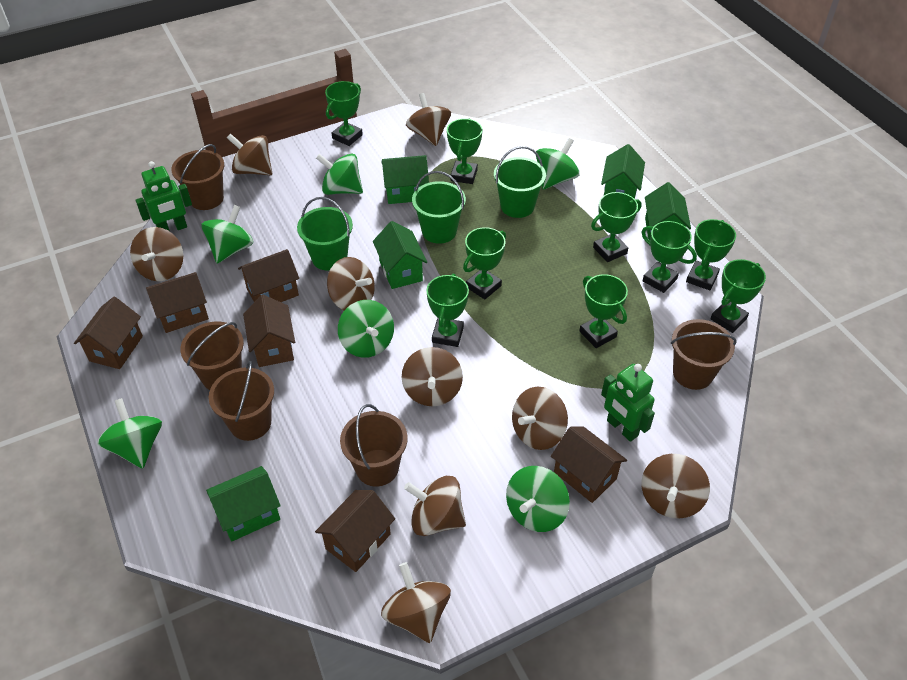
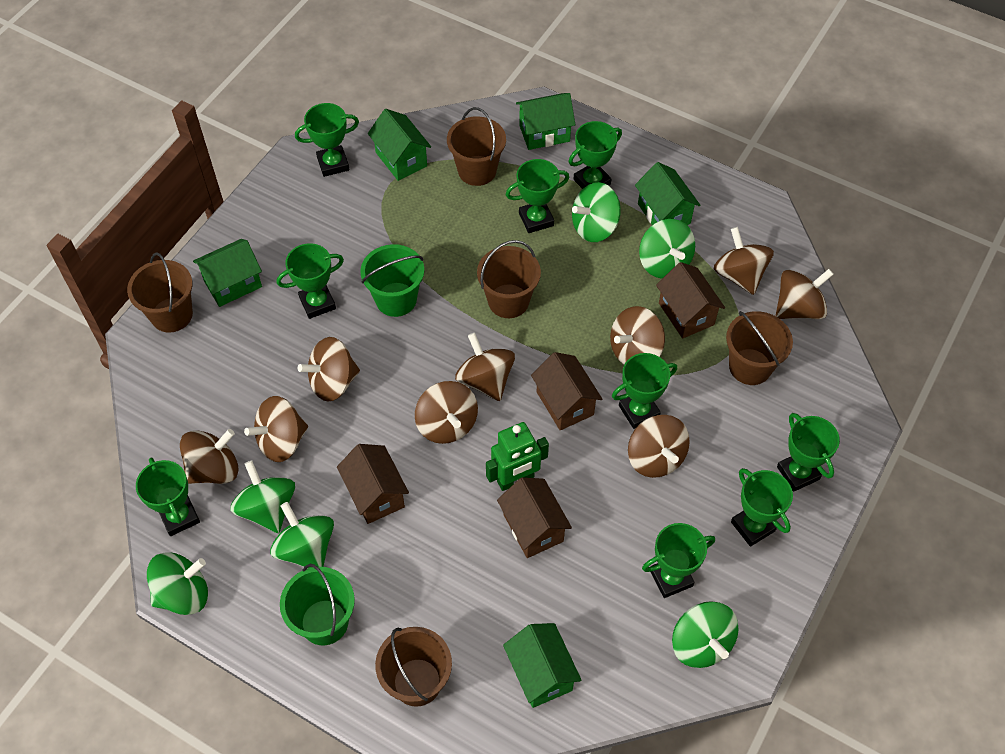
brown house: [74,297,143,369] [146,272,209,333] [238,249,299,302] [243,295,295,367] [315,490,395,572] [551,426,627,503] = 6 -> [337,444,409,524] [497,477,572,558] [531,352,602,430] [656,262,725,339] = 4
green bucket: [297,197,353,271] [412,171,466,244] [494,146,546,218] = 3 -> [280,564,355,645] [360,244,424,317] = 2
green robot: [135,161,192,231] [601,364,655,442] = 2 -> [486,422,549,491] = 1

